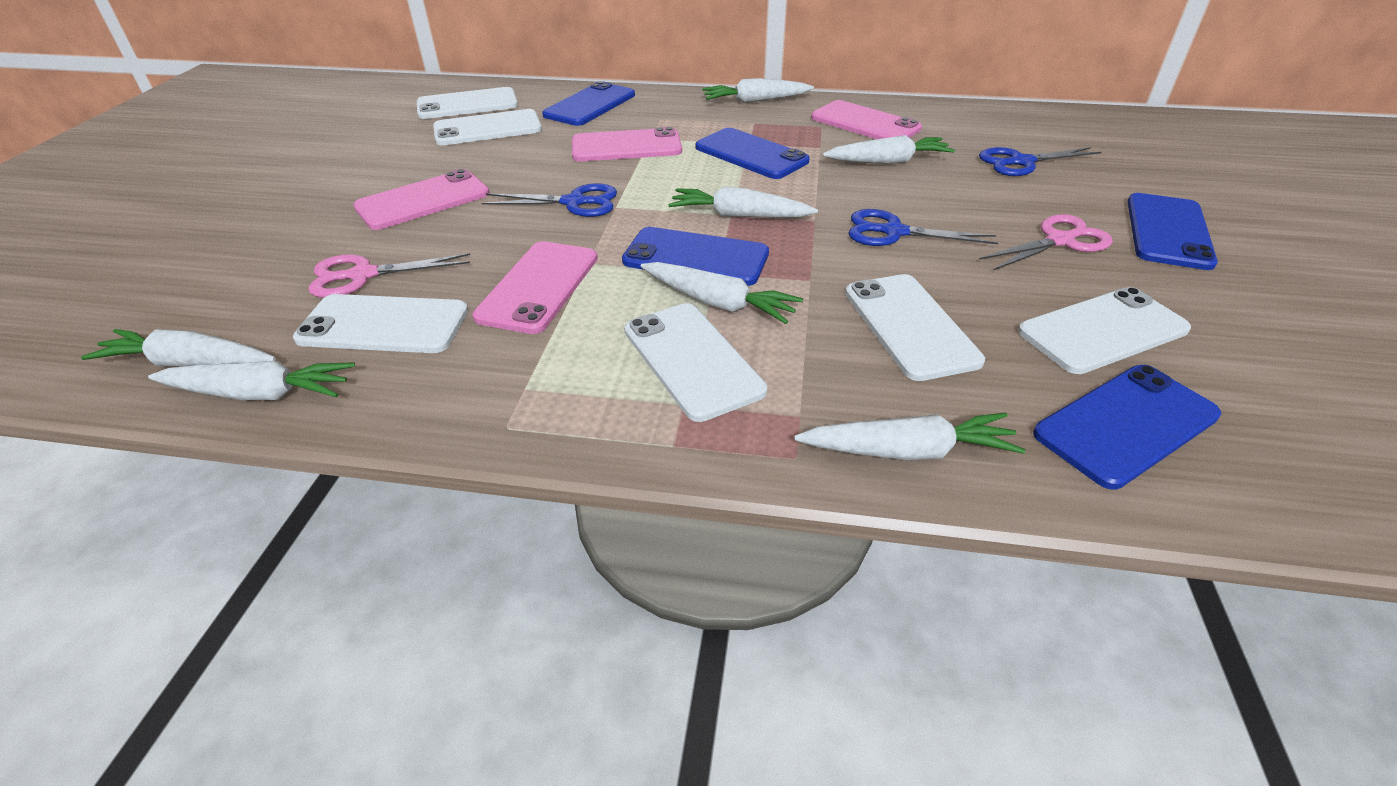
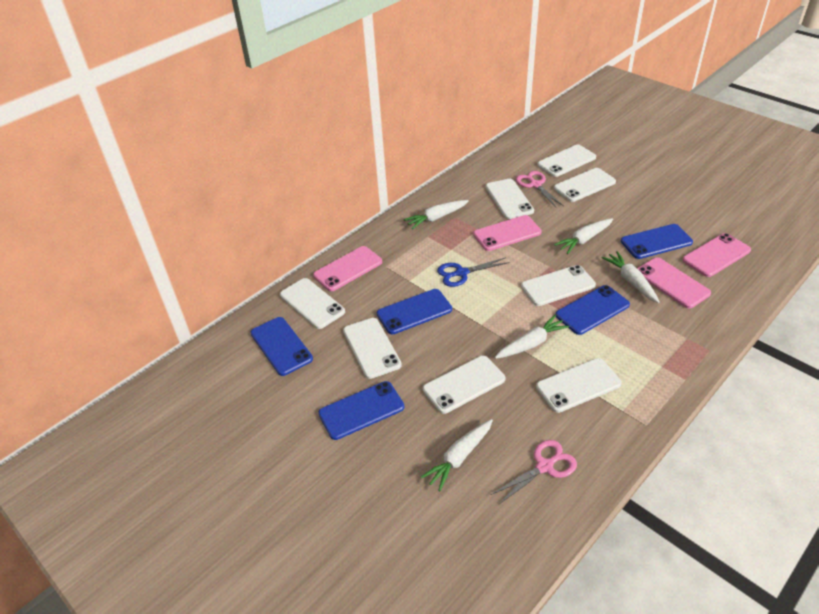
blue scissors: [482,183,617,217] [848,209,998,246] [979,147,1102,176] = 3 -> [437,257,510,287] = 1
white carrot: [81,329,276,366] [148,361,355,400] [641,262,803,324] [668,186,818,218] [702,78,814,103] [794,412,1026,460] [822,135,955,164] = 7 -> [404,200,469,229] [421,419,493,491] [495,315,569,359] [554,218,613,254] [602,251,660,303] = 5
white phone: [293,294,468,353] [417,87,518,119] [433,109,542,145] [624,303,767,422] [845,274,985,381] [1018,287,1191,374] = 6 -> [280,278,345,329] [343,318,402,379] [423,356,505,414] [486,179,534,219] [521,265,596,306] [536,358,622,413] [537,145,596,177] [554,168,616,202] = 8

